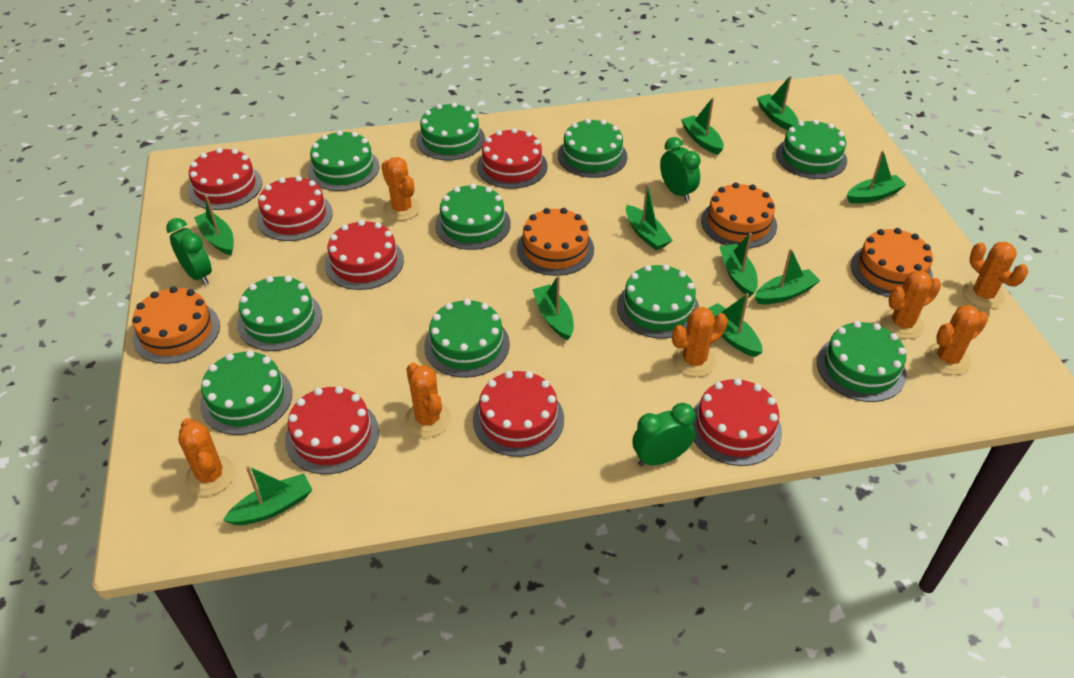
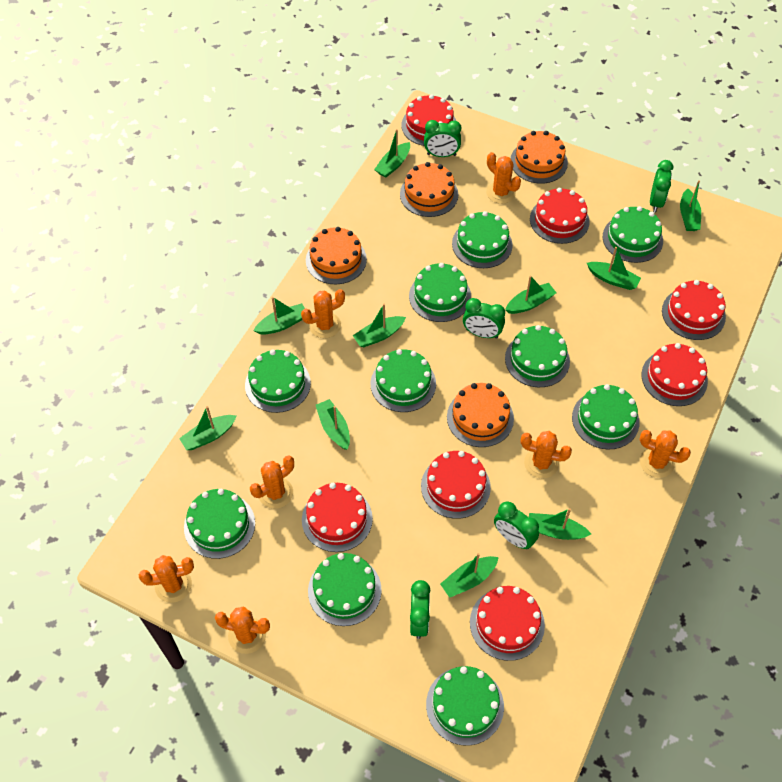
green clock: [166,218,212,285] [632,403,695,467] [660,137,701,202] = 3 -> [410,580,430,639] [424,120,461,157] [463,298,505,339] [494,502,539,549] [650,160,673,212] = 5

